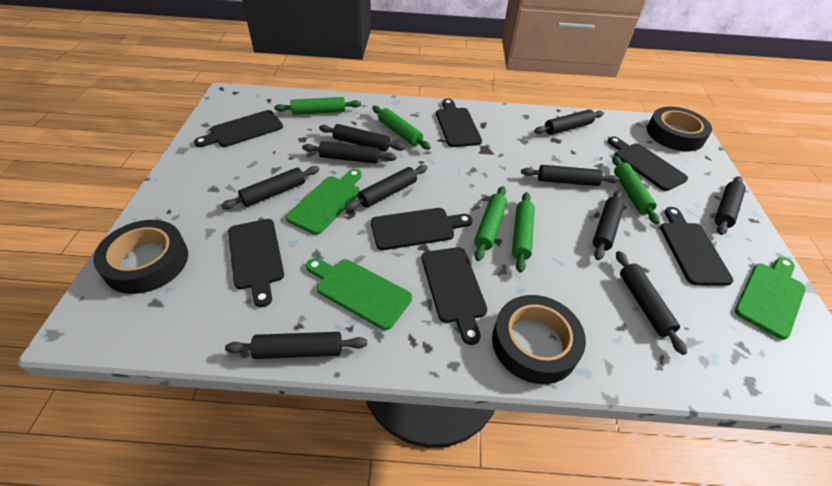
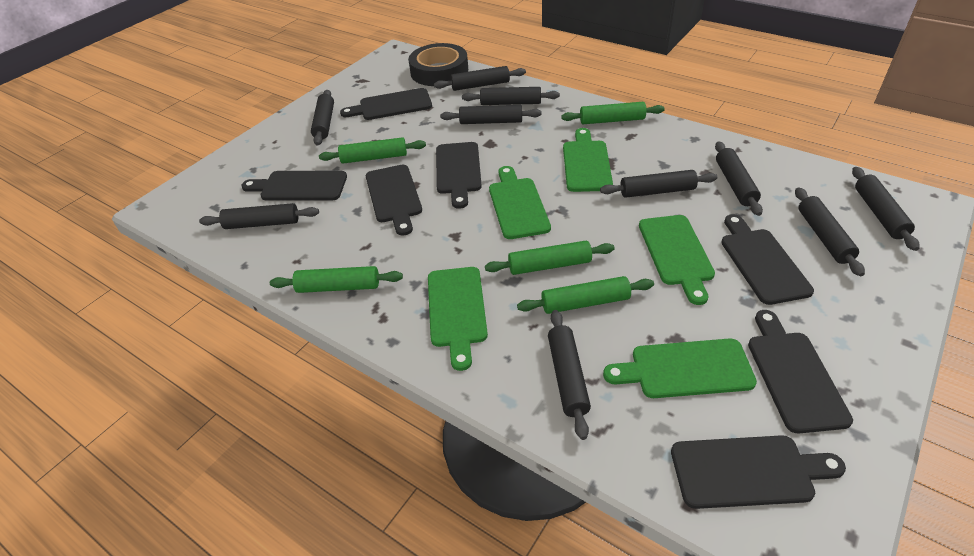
black tape: [93,220,188,294] [492,295,586,384] [647,107,712,151] = 3 -> [408,43,468,86] = 1
green cutting board: [286,169,362,235] [306,258,412,330] [735,257,806,340] = 3 -> [428,267,488,371] [489,166,551,239] [563,128,613,192] [603,338,757,398] [639,215,715,305] = 5

